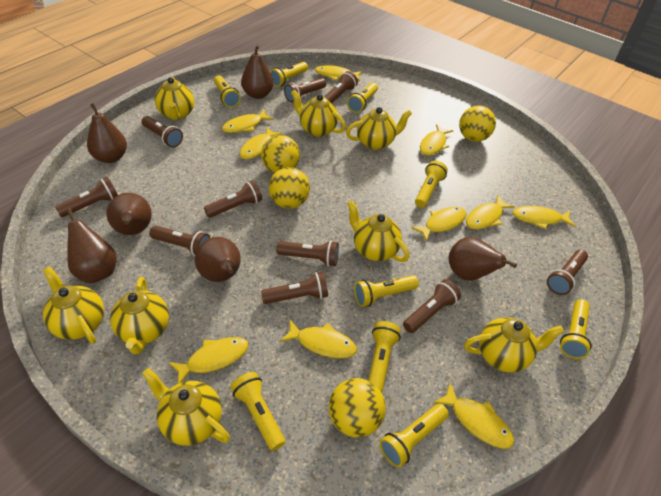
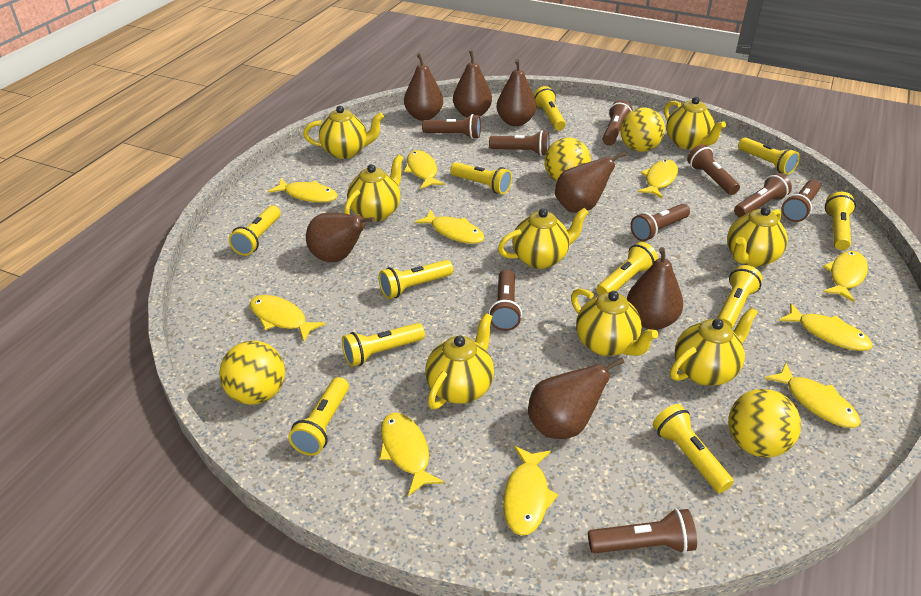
brown flashlight: [55,177,118,217] [141,116,183,148] [149,226,210,256] [204,180,262,218] [261,272,328,304] [276,241,339,266] [284,78,326,102] [324,71,358,103] [403,279,461,333] [547,250,588,295] = 10 -> [422,114,481,139] [489,130,550,156] [489,269,522,331] [588,509,697,553] [603,100,633,146] [630,204,690,241] [687,144,740,195] [734,173,792,218] [782,180,820,222] = 9
brown pear: [66,208,117,283] [87,103,127,163] [107,193,152,235] [195,237,241,282] [241,45,274,99] [449,237,517,281] = 6 -> [306,213,375,262] [404,53,443,121] [453,51,492,118] [496,59,536,126] [528,357,625,439] [555,151,626,213] [627,247,683,330] = 7
yellow flashlight: [214,75,241,107] [230,372,285,451] [270,62,308,87] [347,83,378,113] [354,275,419,307] [368,321,401,393] [380,404,449,468] [415,161,448,208] [560,299,592,359] = 9 -> [229,205,280,256] [288,377,349,456] [342,323,425,367] [379,260,453,299] [450,162,512,194] [533,86,566,131] [597,242,658,295] [653,404,734,493] [717,265,762,329] [738,137,800,175] [825,192,856,250] = 11

